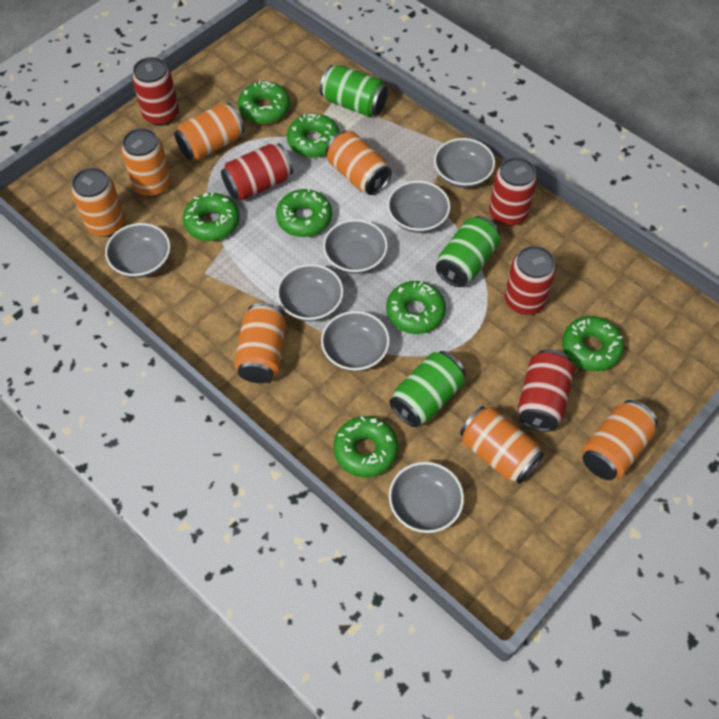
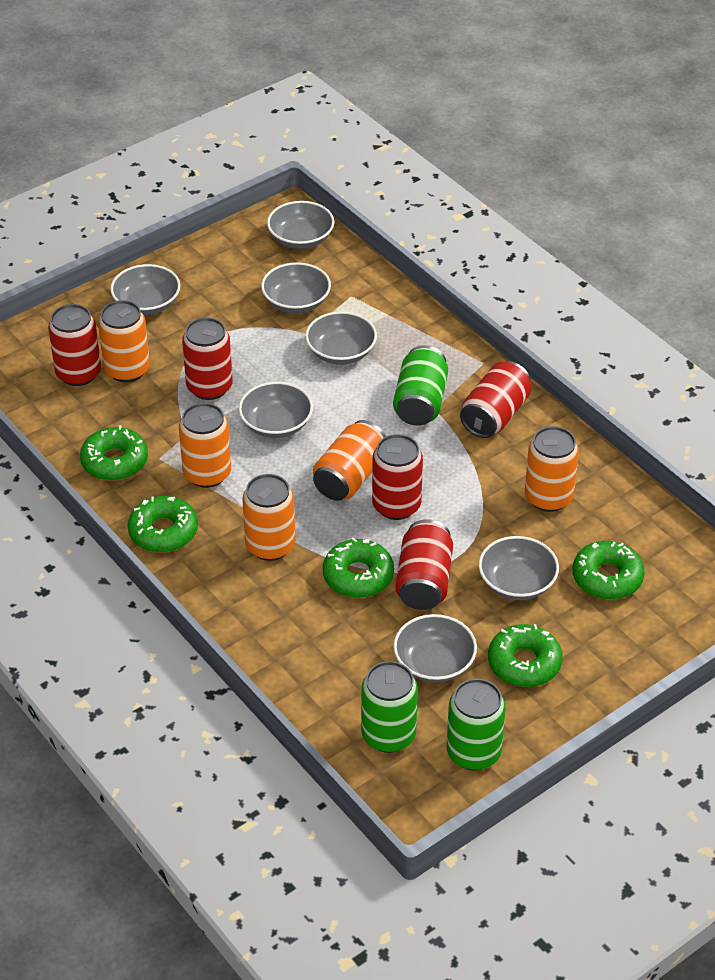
green donut: [183,192,240,241] [238,80,290,124] [276,188,332,237] [287,114,340,158] [333,416,398,477] [386,281,446,334] [562,316,624,371] = 7 -> [80,425,148,481] [128,496,198,552] [323,538,394,598] [488,624,563,687] [572,541,645,600] = 5
orange can: [71,168,125,237] [121,128,171,197] [174,103,245,160] [234,303,286,383] [326,131,392,195] [460,406,544,484] [582,400,658,480] = 7 -> [98,300,150,382] [179,403,231,488] [242,474,295,561] [313,420,386,501] [525,426,579,512] = 5

